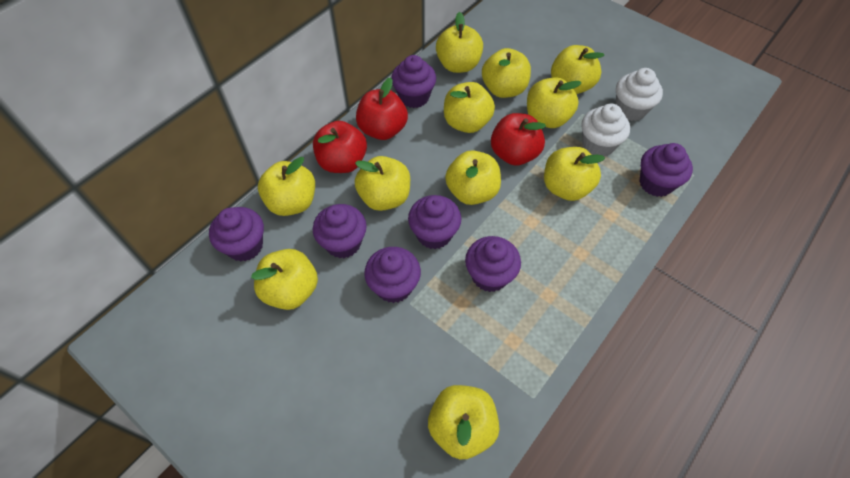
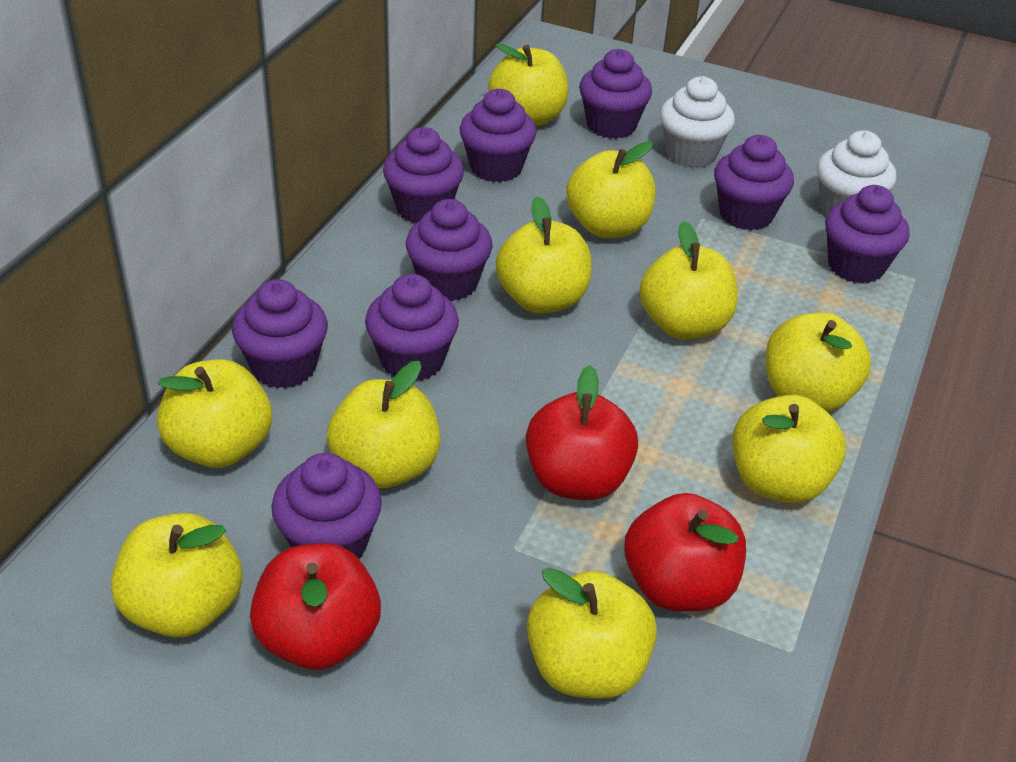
purple cupcake: [209,207,264,262] [313,204,367,258] [364,247,421,303] [391,55,436,108] [408,195,461,249] [465,236,521,292] [639,143,693,197] = 7 -> [232,279,328,389] [271,453,382,559] [365,274,459,381] [383,127,464,223] [406,199,493,301] [459,89,537,182] [579,49,652,139] [714,135,794,230] [825,185,910,283] = 9
yellow apple: [251,249,318,310] [258,157,315,216] [355,156,410,211] [428,385,500,459] [436,12,483,73] [444,82,495,133] [445,150,501,205] [482,48,531,98] [527,77,581,128] [544,147,605,201] [551,45,604,94] = 11 -> [111,513,242,637] [157,359,272,468] [327,361,440,488] [488,43,568,126] [496,196,591,313] [527,567,657,699] [566,141,656,238] [640,221,738,339] [733,395,846,503] [766,312,871,412] = 10

